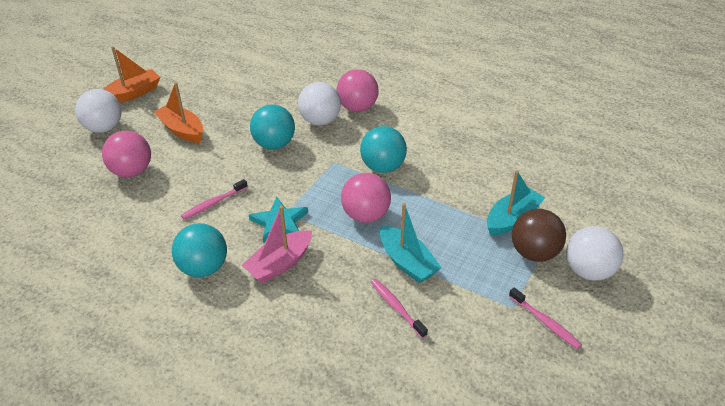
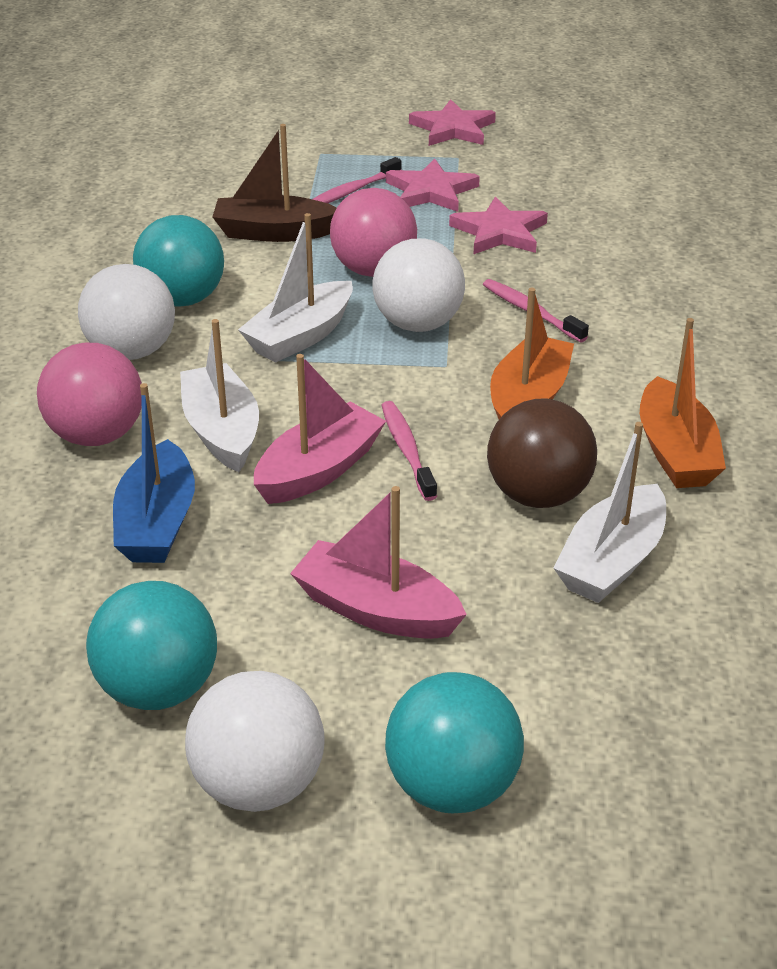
blue boat: none = 0 -> [113,383,195,563] = 1
brown boat: none = 0 -> [212,124,336,242] = 1
pink ball: [102,131,151,177] [336,69,379,112] [341,173,391,223] = 3 -> [37,343,142,446] [330,188,417,277] = 2
pink boat: [241,206,312,284] = 1 -> [254,354,386,504] [290,486,467,639] = 2
pink star: none = 0 -> [386,158,480,212] [409,99,496,146] [449,197,548,254] = 3
turquoise boat: [380,203,442,283] [487,170,545,236] = 2 -> none = 0
turquoise star: [249,197,308,243] = 1 -> none = 0
white boat: none = 0 -> [180,319,259,472] [238,213,353,363] [554,422,666,603] = 3

